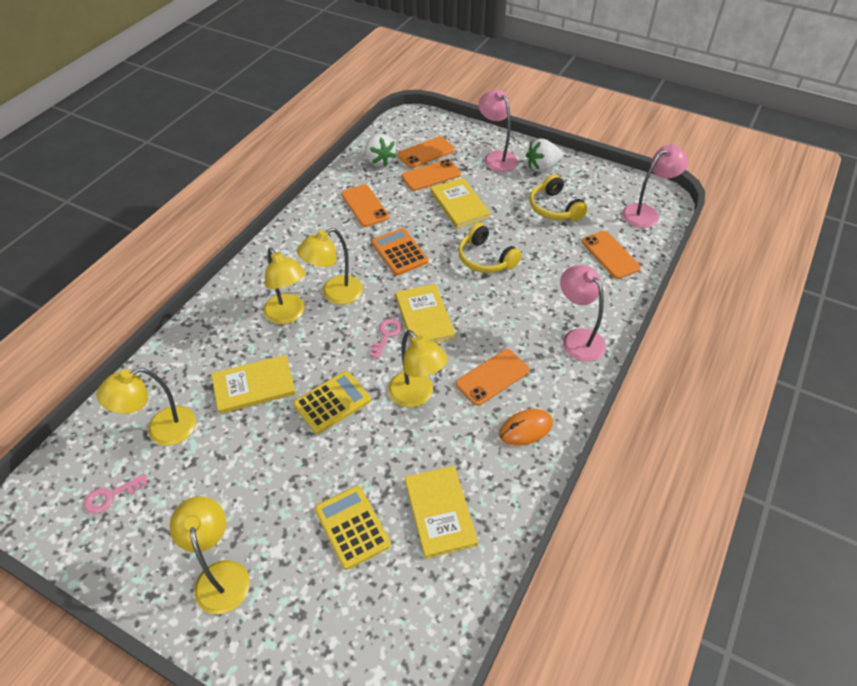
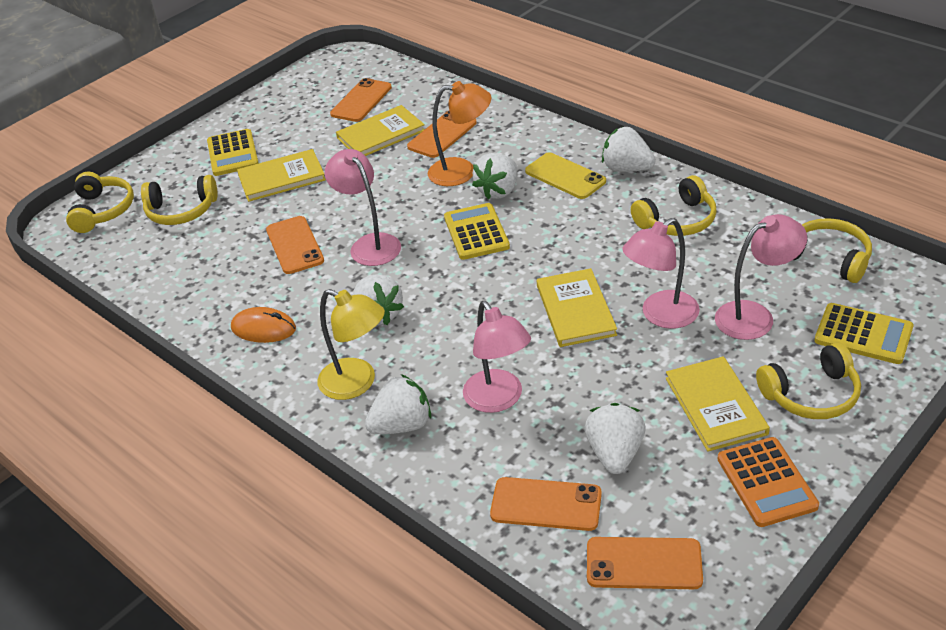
orange lamp: none = 0 -> [428,81,491,186] = 1
pink key: [84,474,148,513] [369,319,402,359] = 2 -> none = 0
pink lamp: [478,90,518,172] [560,265,606,362] [622,145,688,228] = 3 -> [325,149,401,266] [463,301,531,413] [622,218,700,329] [715,214,807,340] = 4
white strawberry: [365,134,396,167] [526,139,563,172] = 2 -> [353,274,404,325] [365,374,431,434] [472,153,518,200] [585,403,646,474] [602,127,656,172] = 5
yellow calculator: [293,371,371,434] [315,486,391,570] = 2 -> [207,129,259,176] [444,203,510,260] [814,303,914,364] = 3
yellow headphones: [458,223,522,273] [529,174,588,221] = 2 -> [66,172,134,233] [141,175,218,225] [631,175,717,236] [756,343,861,419] [794,218,872,283] = 5
yellow lamp: [96,368,196,446] [169,496,250,614] [263,248,305,324] [297,228,363,305] [388,330,448,407] = 5 -> [317,289,385,400] = 1
yellow phone: none = 0 -> [525,152,606,199] = 1

